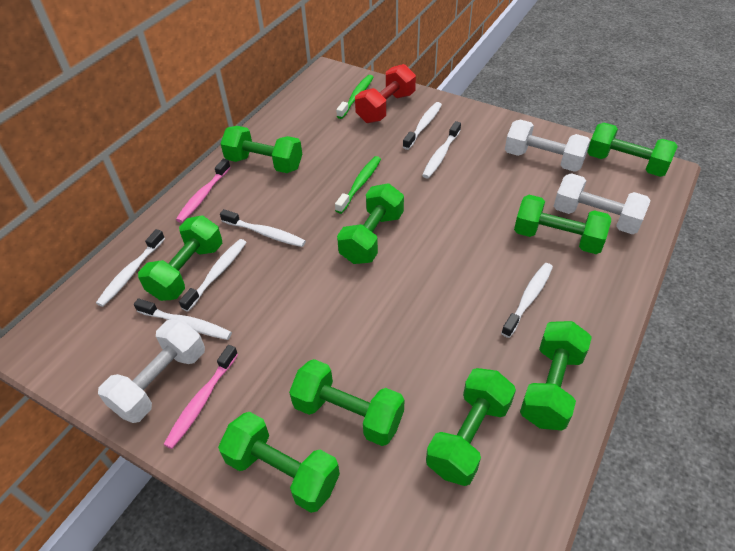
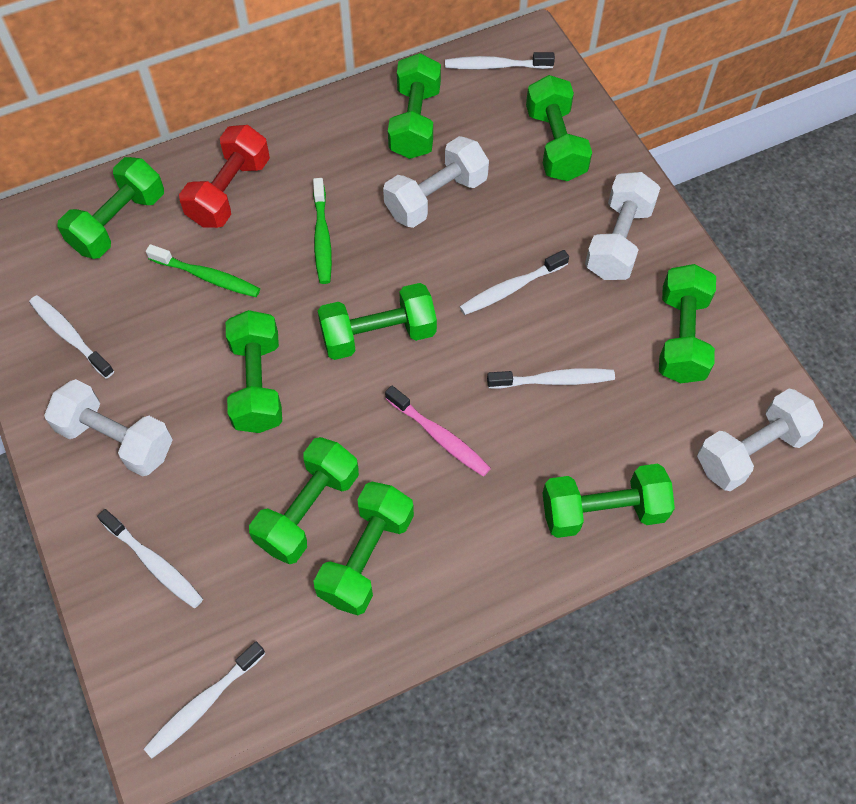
pink toothbrush: [163,345,238,449] [176,159,231,223] = 2 -> [385,385,491,477] = 1
white dumbbell: [98,320,205,423] [505,119,591,172] [554,173,650,234] = 3 -> [44,379,173,477] [383,136,489,228] [585,172,660,280] [697,389,823,491] = 4
white toothbrush: [96,229,165,307] [134,298,232,340] [179,239,247,312] [220,209,306,247] [403,102,442,150] [422,121,461,179] [501,263,553,338] = 7 -> [29,295,114,379] [97,509,203,608] [144,642,265,758] [445,52,555,69] [460,250,569,315] [487,368,615,389] = 6

